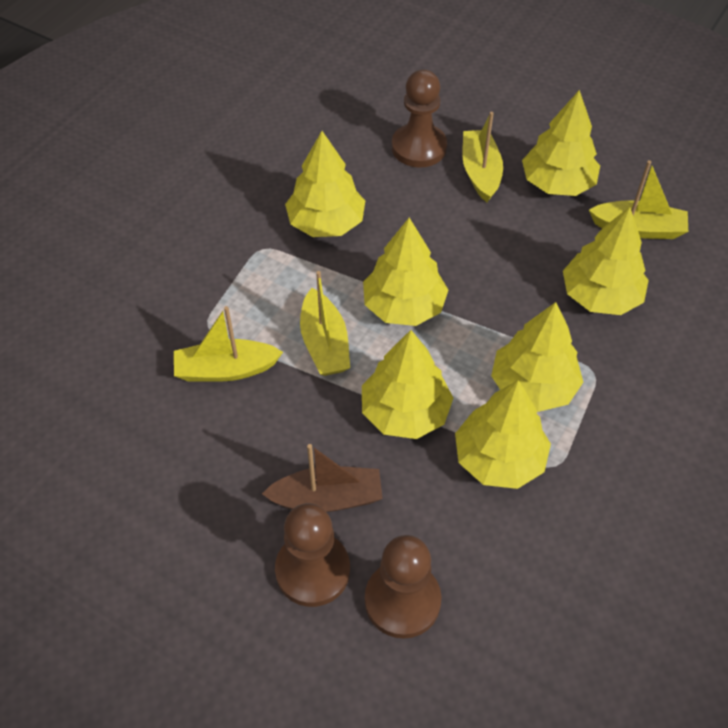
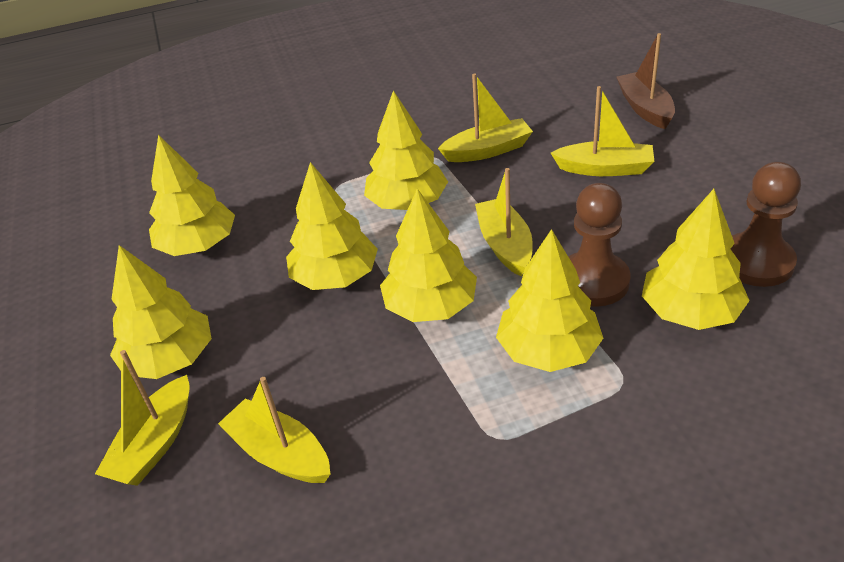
brown pawn: [275,503,350,607] [365,535,441,639] [392,69,447,167] = 3 -> [568,183,631,307] [731,162,801,287] = 2
yellow boat: [174,306,283,382] [300,271,350,376] [462,112,503,202] [589,160,688,239] = 4 -> [95,350,190,486] [218,377,330,483] [438,73,533,162] [475,168,533,277] [551,86,654,176] = 5

